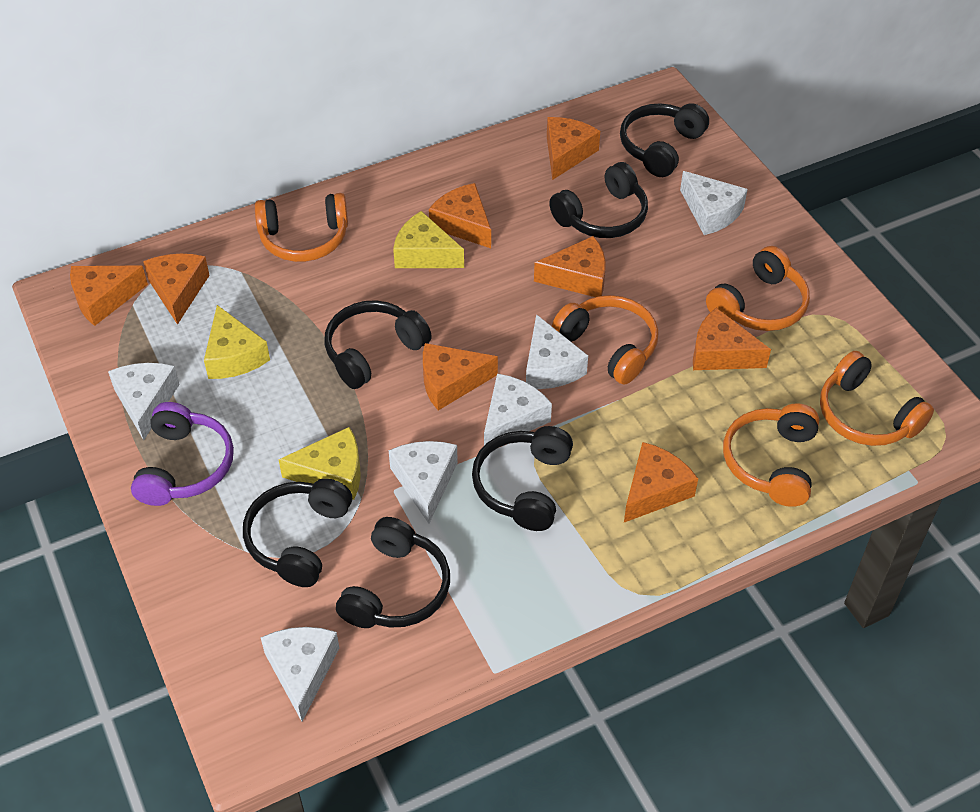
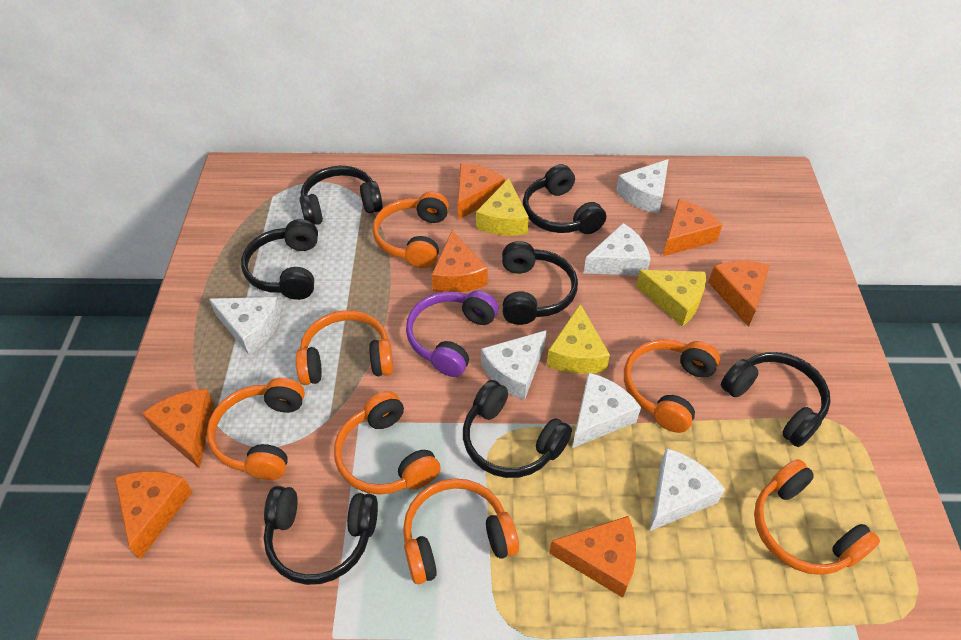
black headphones: [243,478,352,587] [324,300,432,389] [336,517,450,628] [472,426,573,531] [549,162,648,238] [620,103,709,177] = 6 -> [241,219,318,300] [264,486,378,585] [299,166,383,225] [463,380,572,478] [502,241,578,325] [523,164,606,234] [721,352,831,447] = 7
orange cheese: [70,265,148,326] [143,254,210,325] [423,343,498,410] [429,183,491,248] [534,236,606,297] [547,117,600,180] [624,442,698,522] [693,308,771,370] = 8 -> [115,471,193,559] [142,389,214,469] [432,231,488,292] [458,163,505,220] [549,516,636,598] [663,199,722,256] [708,261,770,327] = 7
orange headphones: [255,193,348,262] [552,295,658,384] [706,246,810,331] [723,403,819,507] [820,351,934,446] = 5 -> [207,378,305,480] [296,310,393,385] [334,391,441,494] [372,192,449,268] [403,478,519,584] [624,339,720,433] [754,459,880,575] = 7

